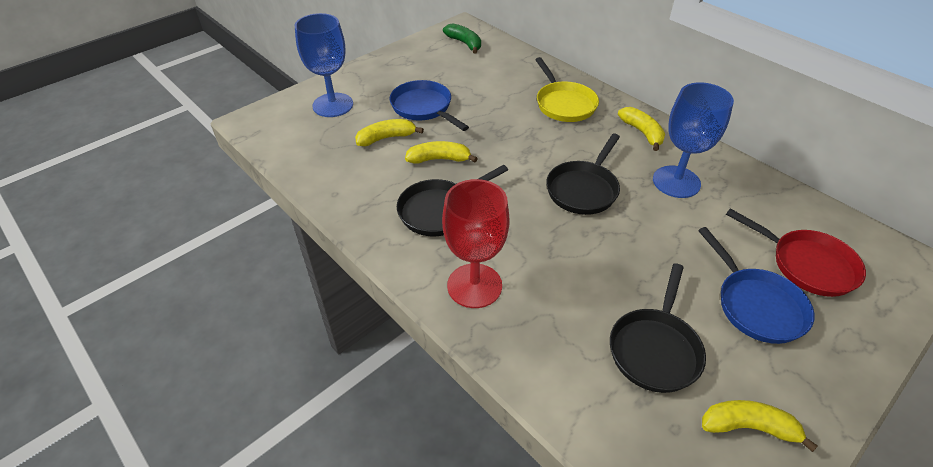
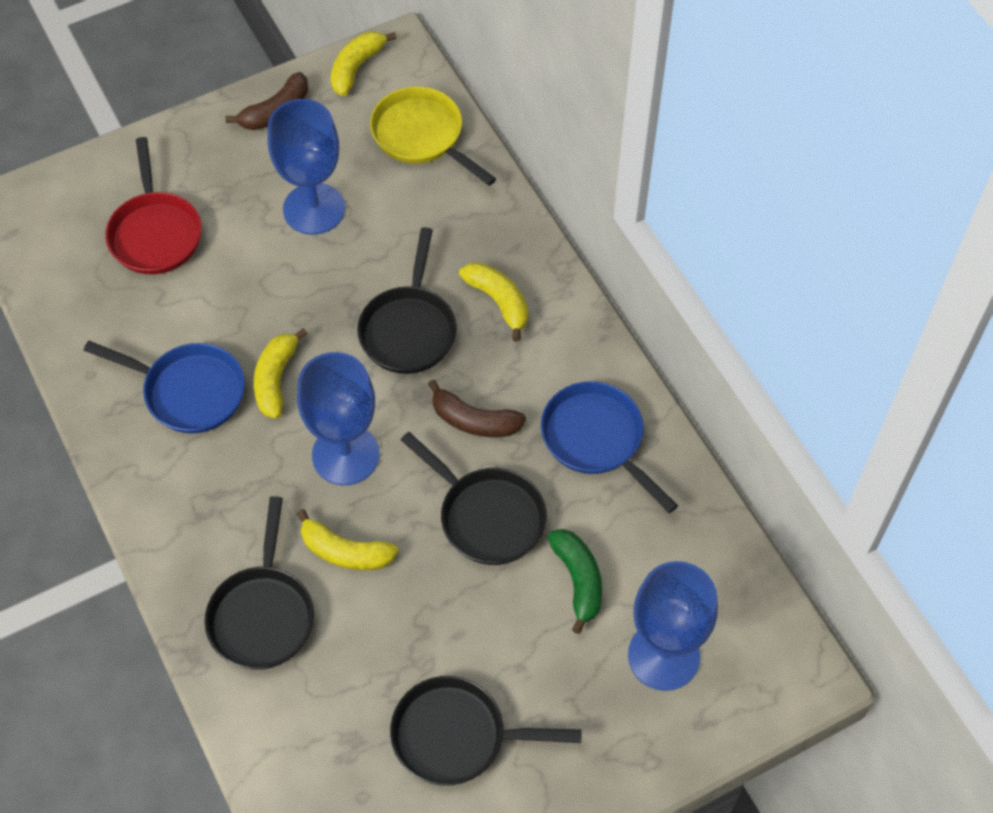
black pan: [397,165,508,236] [546,134,620,215] [610,263,706,393] = 3 -> [204,496,314,670] [357,227,457,374] [390,676,582,786] [401,432,547,565] = 4
blue goblet: [295,13,353,117] [653,82,734,198] = 2 -> [267,99,345,235] [297,352,380,485] [628,561,718,691] = 3
brown banana: none = 0 -> [225,72,308,130] [428,380,526,437] = 2
red goblet: [442,179,510,308] = 1 -> none = 0

